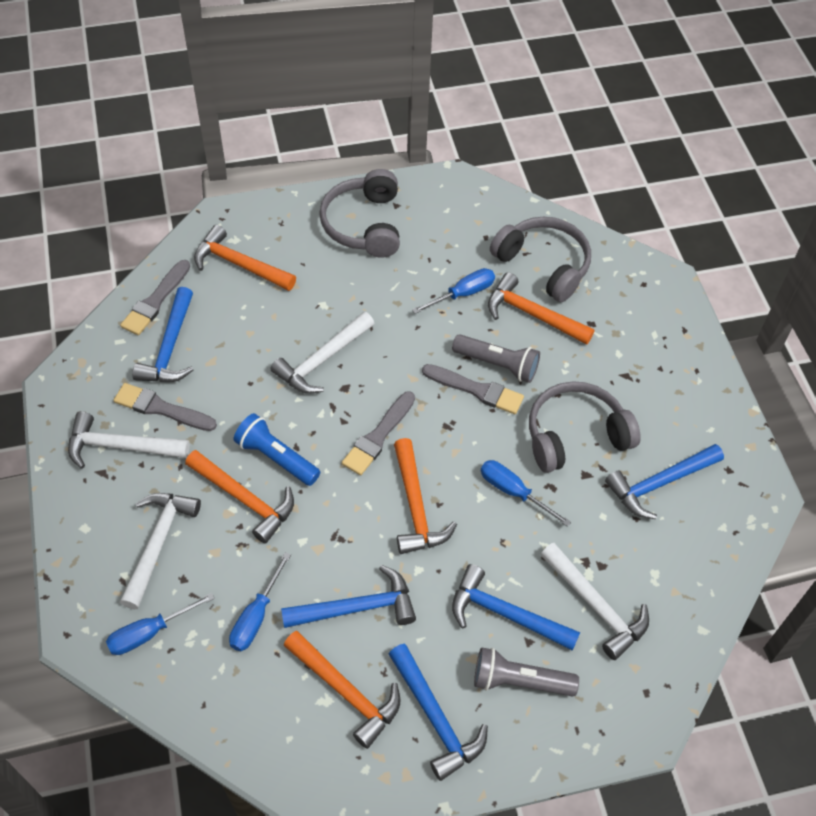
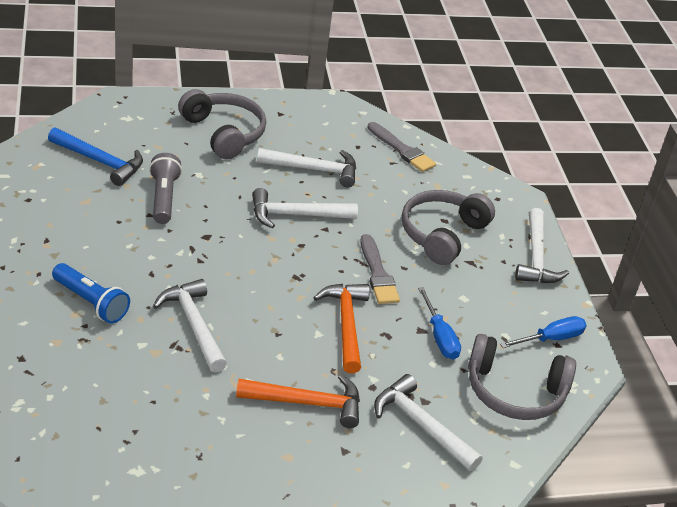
blue hammer: [132,287,193,382] [281,565,416,628] [389,644,488,781] [452,564,580,651] [605,444,724,519] = 5 -> [48,127,143,186] = 1
blue screwdriver: [106,593,215,655] [229,552,291,651] [412,268,495,314] [481,460,571,527] = 4 -> [418,287,461,360] [500,316,587,348] = 2
grey brush: [113,383,217,431] [120,260,190,335] [342,391,415,475] [422,364,524,414] = 4 -> [360,234,400,304] [368,122,436,172] = 2
grey flashlight: [452,334,540,383] [474,647,579,697] = 2 -> [149,153,182,224] = 1
orange hammer: [185,450,294,544] [194,225,296,291] [283,631,400,749] [394,438,457,554] [488,272,594,345] = 5 -> [236,375,360,428] [313,284,370,373] = 2
white hammer: [68,412,190,469] [120,493,201,609] [271,312,375,394] [541,543,649,660] = 4 -> [153,279,227,372] [252,188,358,228] [257,148,356,187] [374,374,483,471] [515,208,569,283] = 5

